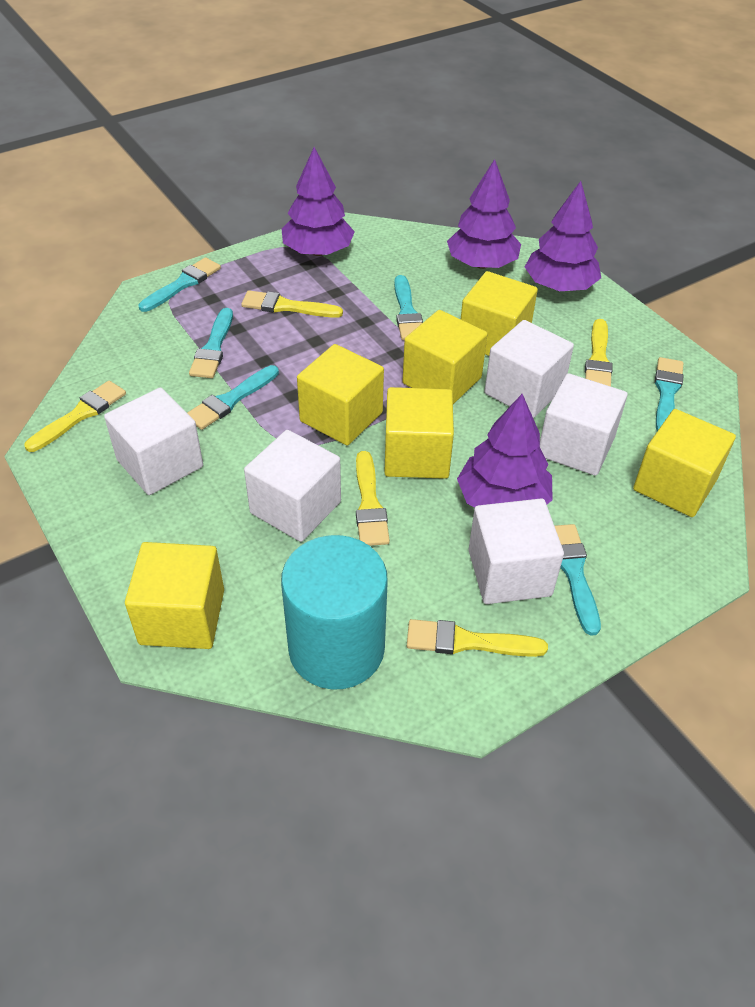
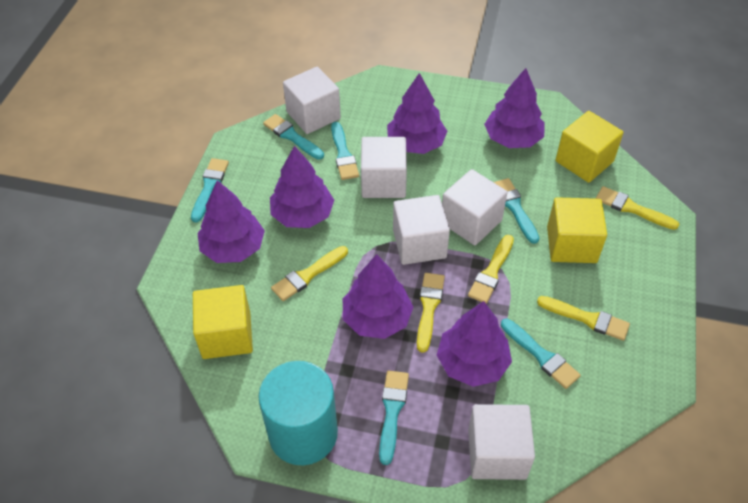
purple tree: [281,147,355,256] [447,159,521,269] [457,394,553,508] [525,181,601,291] = 4 -> [198,180,265,263] [270,146,334,228] [343,254,413,339] [387,73,447,154] [437,301,512,387] [484,68,544,148] = 6
yellow cube: [125,542,224,649] [297,344,384,445] [384,387,454,479] [403,310,488,404] [461,271,538,356] [633,409,736,517] = 6 -> [193,285,253,359] [547,197,607,263] [556,111,624,183] = 3

